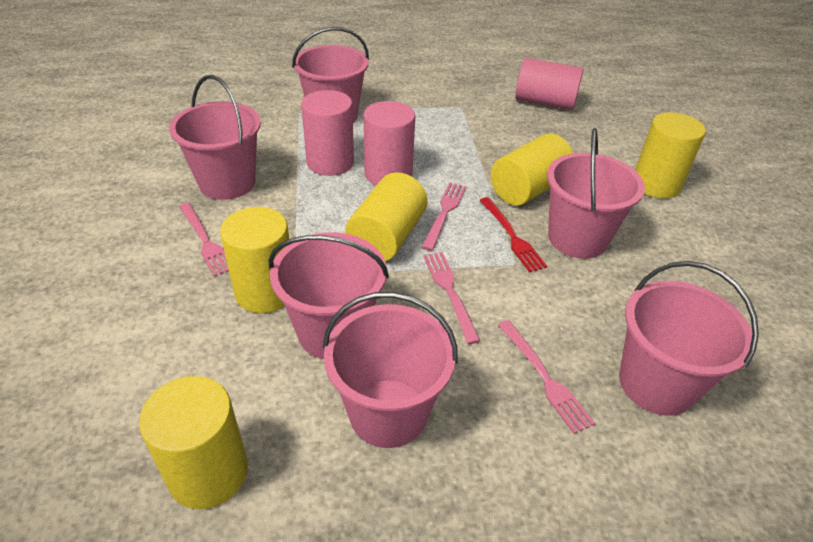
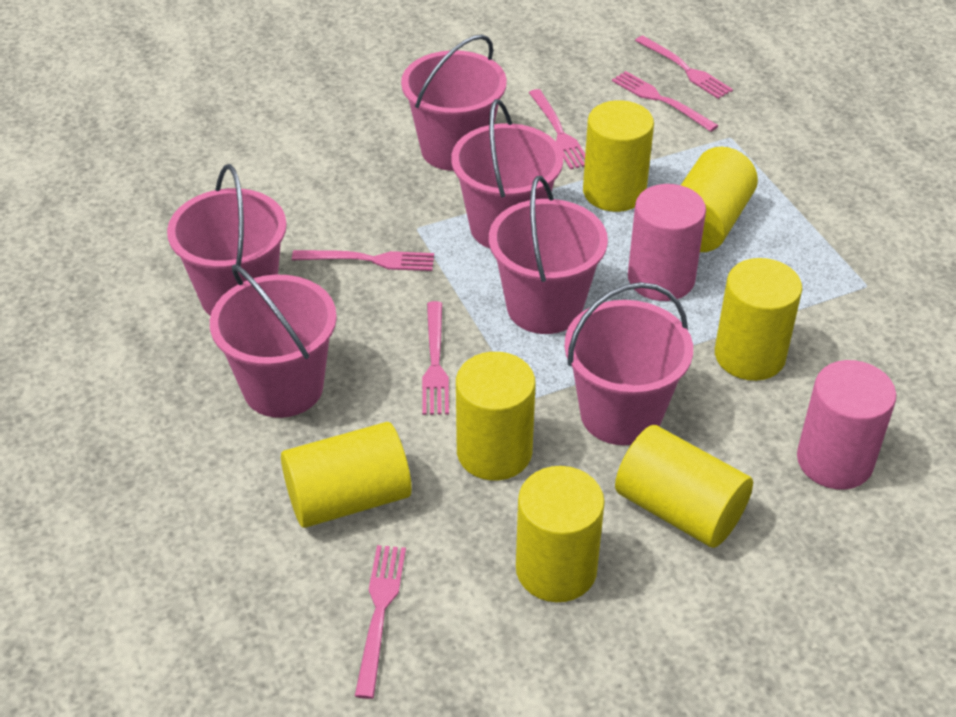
pink cylinder: [301,90,354,176] [364,101,415,185] [515,58,584,110] = 3 -> [628,184,706,301] [797,360,896,490] = 2
pink fork: [179,203,229,277] [422,182,466,251] [423,252,480,344] [498,320,595,434] = 4 -> [292,250,434,271] [355,545,406,699] [422,301,449,415] [529,89,585,170] [612,71,719,132] [635,36,733,99] = 6
red fork: [480,197,547,272] = 1 -> none = 0
yellow cylinder: [139,376,248,509] [220,207,289,313] [345,172,428,261] [491,134,573,206] [635,112,706,199] = 5 -> [281,422,412,528] [456,352,536,481] [516,466,605,602] [583,100,654,212] [615,425,753,548] [681,147,758,252] [715,258,802,381] = 7

